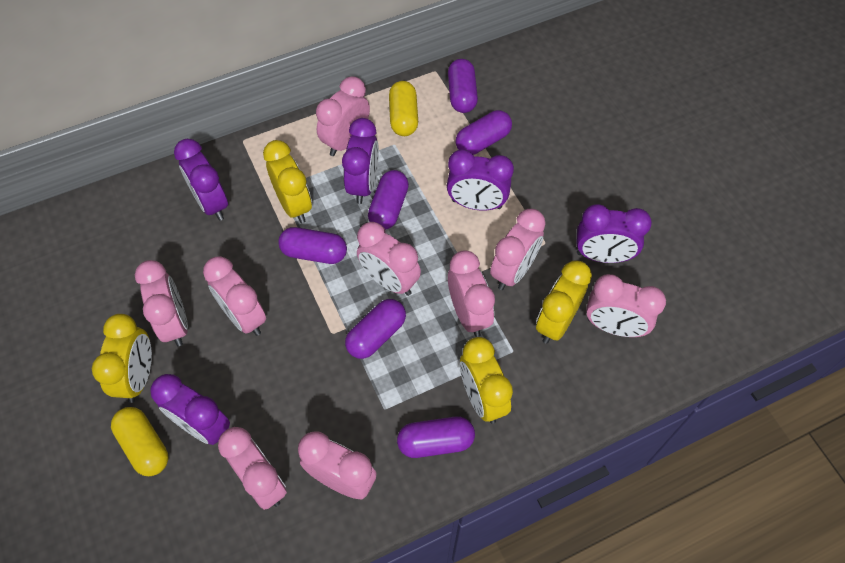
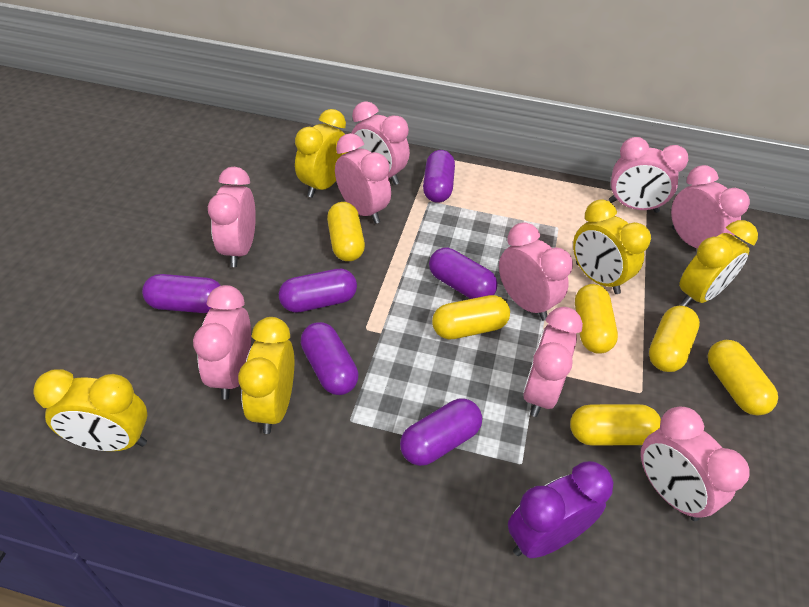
purple clock: [150,374,230,445] [174,139,228,221] [342,118,379,204] [447,150,514,211] [576,204,652,263] = 5 -> [508,461,614,558] = 1
yellow capsule: [111,407,168,476] [389,81,418,136] = 2 -> [327,202,365,261] [432,295,510,339] [570,404,661,446] [575,284,618,354] [649,306,700,372] [708,340,778,415] = 6
yellow clock: [92,314,152,403] [263,140,312,223] [460,337,513,424] [536,261,592,344] = 4 -> [33,369,147,451] [238,317,294,434] [295,109,348,198] [573,199,651,294] [679,220,758,307] = 5

